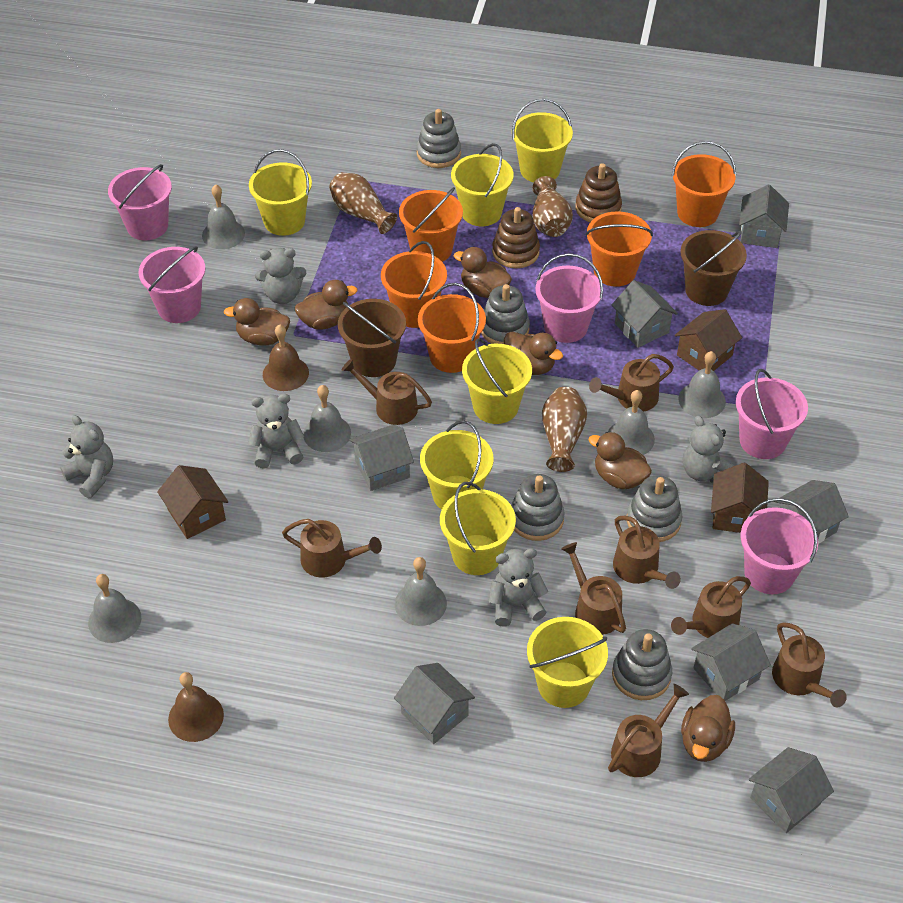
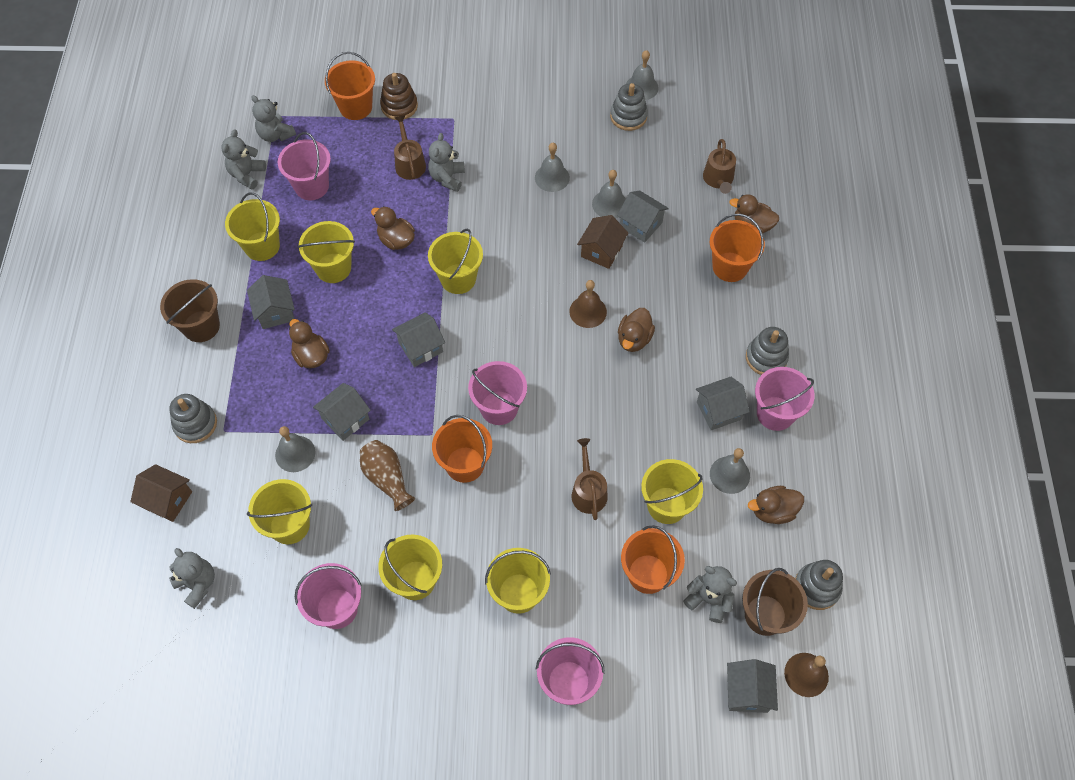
brown duck: [224,298,290,346] [295,280,357,330] [454,247,512,298] [504,331,563,375] [588,432,652,489] [681,695,735,762] = 6 -> [289,319,330,368] [371,206,415,250] [618,308,655,352] [729,194,779,234] [748,486,804,524] = 5
brown house: [157,465,229,539] [675,309,742,371] [711,463,769,533] = 3 -> [130,464,192,522] [577,215,628,269] = 2
brown stacking toy: [492,207,540,268] [575,163,622,222] = 2 -> [380,73,418,120] = 1
brown vase: [329,172,397,234] [532,176,573,237] [542,387,587,472] = 3 -> [360,440,415,511] = 1
brown watering can: [282,519,382,578] [342,359,432,425] [561,542,626,635] [589,354,674,412] [608,684,689,777] [613,516,681,589] [671,576,751,638] [772,622,847,707] = 8 -> [394,115,426,180] [572,438,608,520] [703,139,736,194] = 3
grey bell: [88,574,141,643] [202,184,245,249] [303,385,351,452] [395,557,447,626] [608,390,655,455] [679,351,726,418] = 6 -> [275,426,315,472] [535,143,570,192] [592,170,626,218] [626,50,659,100] [710,448,750,494] = 5
grey house: [349,425,414,491] [394,663,475,744] [612,280,678,348] [691,623,771,701] [739,184,789,248] [749,747,834,833] [775,480,849,544] = 7 -> [247,275,295,329] [313,383,371,441] [392,312,445,367] [617,191,669,243] [696,377,750,431] [727,659,778,713] = 6
grey stacking toy: [417,109,461,168] [481,284,530,344] [511,474,565,541] [612,629,672,700] [627,475,683,542] = 5 -> [169,394,217,443] [610,83,648,131] [746,327,789,375] [795,560,843,610] = 4
orange bucket: [381,241,447,328] [399,187,463,262] [418,283,486,373] [585,211,653,287] [671,141,736,227] = 5 -> [325,52,375,120] [432,415,492,483] [621,525,685,594] [710,214,765,282] = 4

